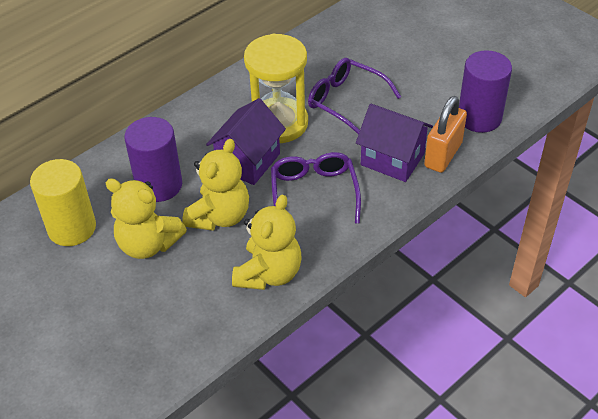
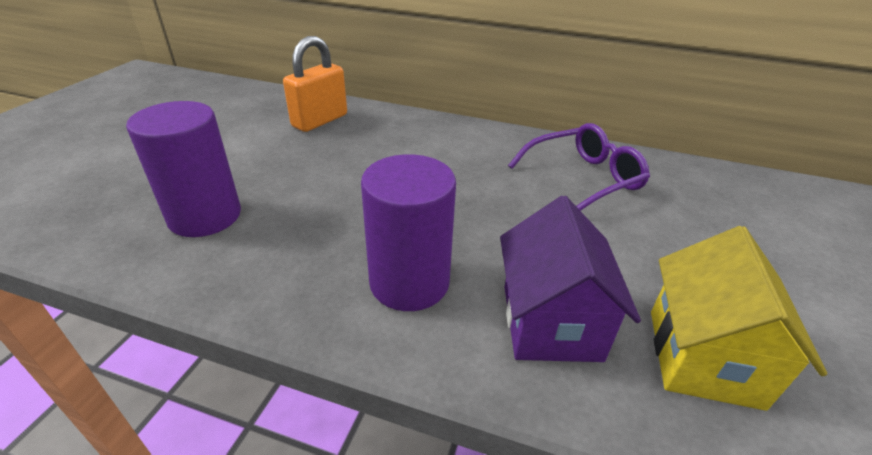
purple glasses: [271,152,361,224] [308,58,401,135] = 2 -> [508,123,650,211] = 1
purple house: [206,98,286,185] [356,104,433,182] = 2 -> [500,196,641,362] = 1
yellow cylinder: [30,159,96,246] = 1 -> none = 0
yellow hourglass: [244,34,308,143] = 1 -> none = 0
yellow house: none = 0 -> [651,226,827,411] = 1
yellow teddy bear: [106,178,187,259] [182,139,249,231] [232,195,302,290] = 3 -> none = 0

